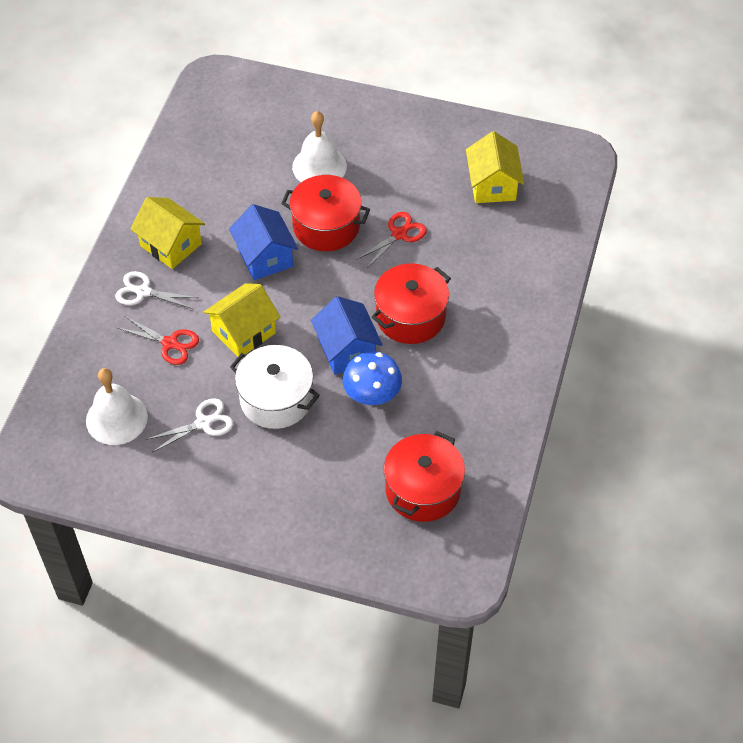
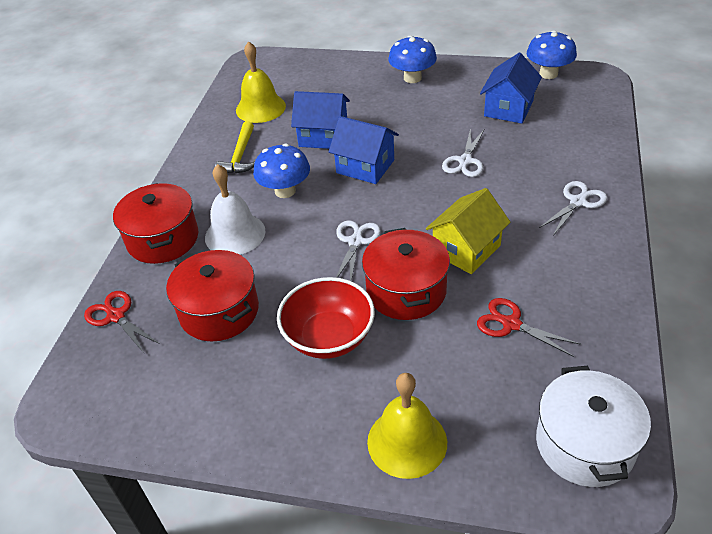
blue house: [229,204,298,280] [311,296,383,375] = 2 -> [291,91,350,149] [329,116,399,184] [480,53,542,124] = 3
blue mushroom: [343,351,402,405] = 1 -> [253,144,310,198] [388,35,437,83] [527,30,577,79] = 3
red bowl: none = 0 -> [277,277,375,359] = 1
white bell: [86,368,148,445] [292,111,347,182] = 2 -> [205,164,265,255] = 1
white scissors: [115,271,198,309] [145,398,233,453] = 2 -> [336,220,381,281] [442,128,484,177] [539,181,607,236] = 3
yellow bell: none = 0 -> [236,41,286,123] [367,373,447,479] = 2
yellow hammer: none = 0 -> [215,121,255,173] = 1
yellow house: [130,197,205,269] [204,283,280,357] [466,131,524,203] = 3 -> [426,188,511,274] = 1

